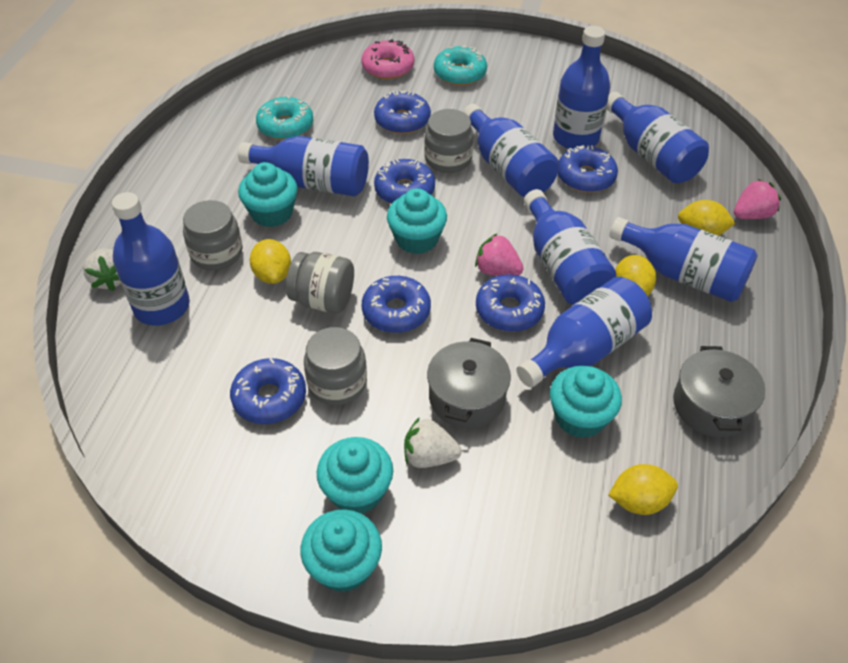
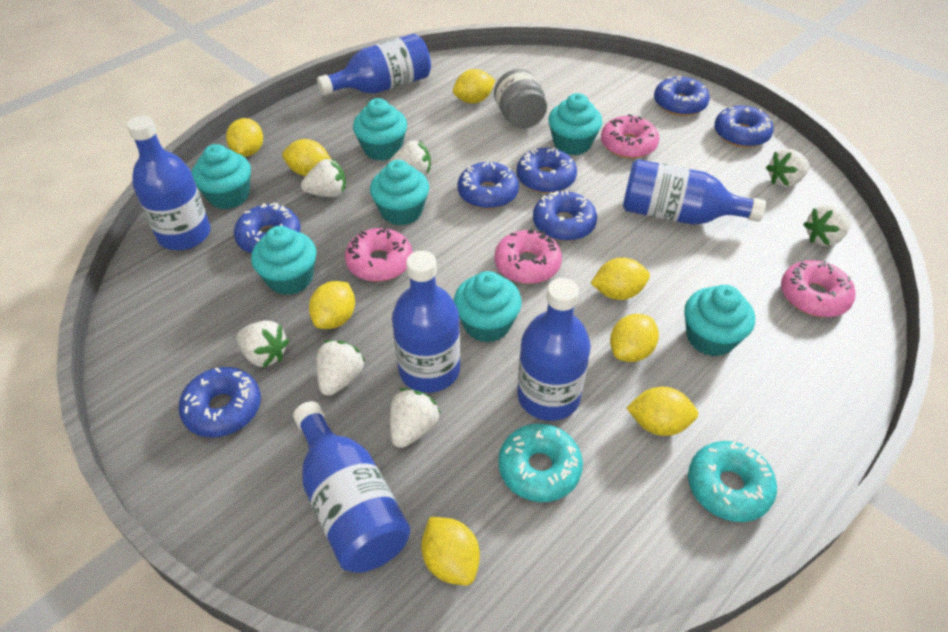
blue bottle: [112,192,190,326] [238,136,369,196] [463,104,559,197] [517,277,652,387] [524,189,616,305] [553,26,610,149] [606,92,709,183] [609,217,758,302] = 8 -> [127,115,211,250] [293,401,411,573] [317,34,431,95] [392,251,460,393] [517,278,591,421] [623,159,766,225] = 6
blue donut: [230,358,306,424] [362,276,431,333] [374,90,431,134] [374,159,435,204] [476,274,545,332] [558,145,618,193] = 6 -> [178,367,261,438] [234,202,301,254] [458,161,519,209] [517,147,577,193] [533,190,597,241] [654,76,710,116] [714,106,773,148] = 7
grey jar: [183,200,243,270] [286,252,354,314] [304,327,367,405] [424,109,474,173] = 4 -> [494,69,547,129] = 1
grey pot: [427,338,511,428] [673,346,765,437] = 2 -> none = 0
pink donut: [361,39,414,79] = 1 -> [345,228,412,282] [495,229,562,284] [601,114,659,159] [781,260,856,317] = 4
pink strawberry: [475,233,524,276] [734,179,781,219] = 2 -> none = 0
turquoise cupcake: [238,162,298,227] [300,509,382,593] [317,437,393,513] [387,188,447,254] [550,366,622,438] = 5 -> [192,144,251,209] [251,226,317,295] [353,98,407,161] [370,160,429,226] [454,271,522,343] [548,93,603,155] [684,285,755,356] = 7
white strawberry: [83,248,121,291] [404,417,462,468] = 2 -> [236,321,290,368] [301,159,346,197] [316,340,365,396] [388,140,431,176] [390,388,441,448] [766,149,810,187] [803,205,851,246] = 7
yellow lemon: [250,239,291,284] [608,464,678,515] [615,255,656,296] [678,200,735,236] = 4 -> [226,118,263,157] [282,139,332,176] [309,281,355,329] [421,517,480,585] [453,69,495,104] [591,257,650,300] [610,314,659,362] [626,387,698,436] = 8

